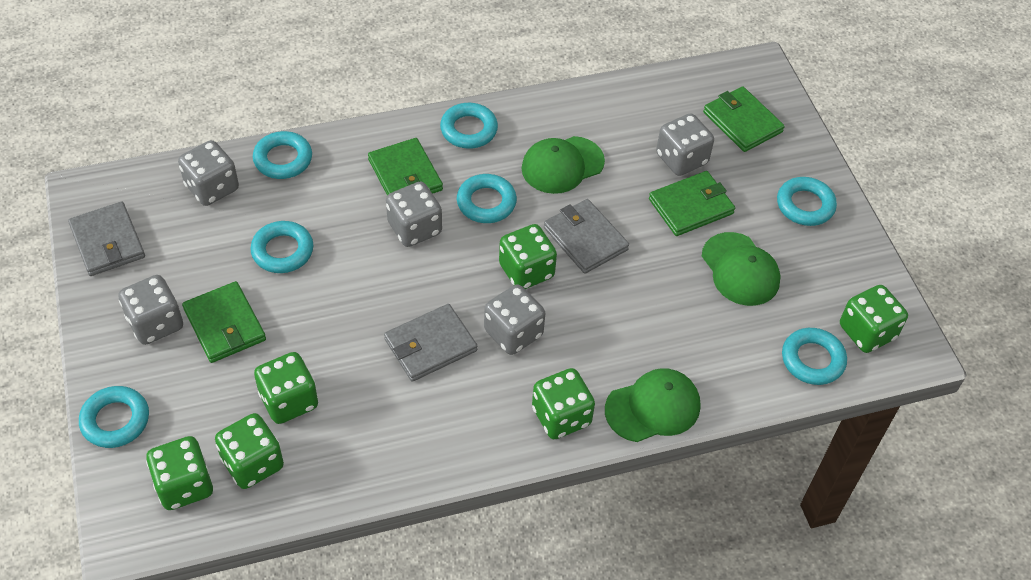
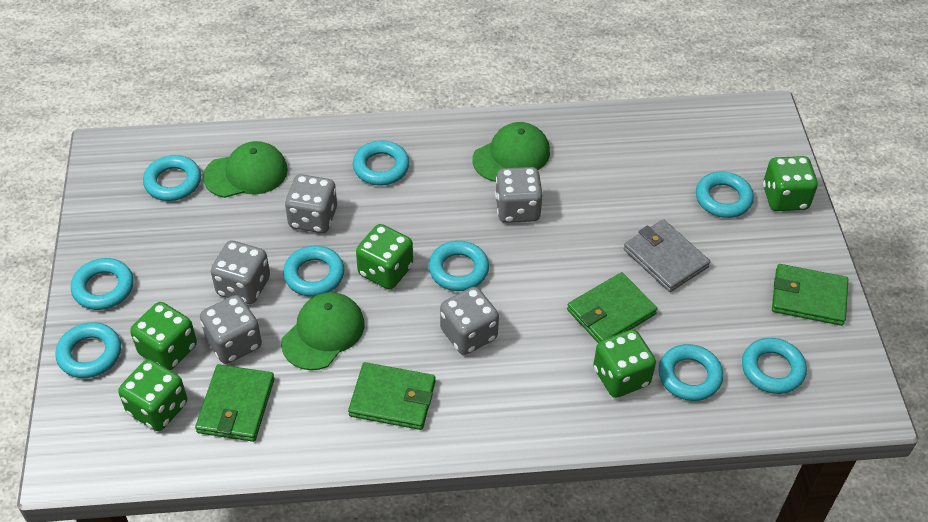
green dice: [146,436,213,510] [215,413,284,489] [254,352,318,424] [499,224,557,289] [532,368,595,439] [840,285,908,353] = 6 -> [118,359,187,431] [130,302,197,371] [356,224,413,289] [593,330,656,398] [763,156,818,211] = 5
grey wallet: [68,201,145,276] [384,304,477,382] [544,199,629,274] = 3 -> [624,219,710,292] = 1
turquoise ring: [79,386,149,448] [250,221,313,273] [253,131,312,179] [440,103,498,149] [457,174,517,223] [777,177,837,226] [782,328,847,385] = 7 -> [56,322,121,378] [71,258,134,310] [143,155,201,201] [283,246,344,297] [353,141,409,185] [428,241,489,291] [658,344,723,401] [696,171,754,218] [742,338,807,394] = 9

